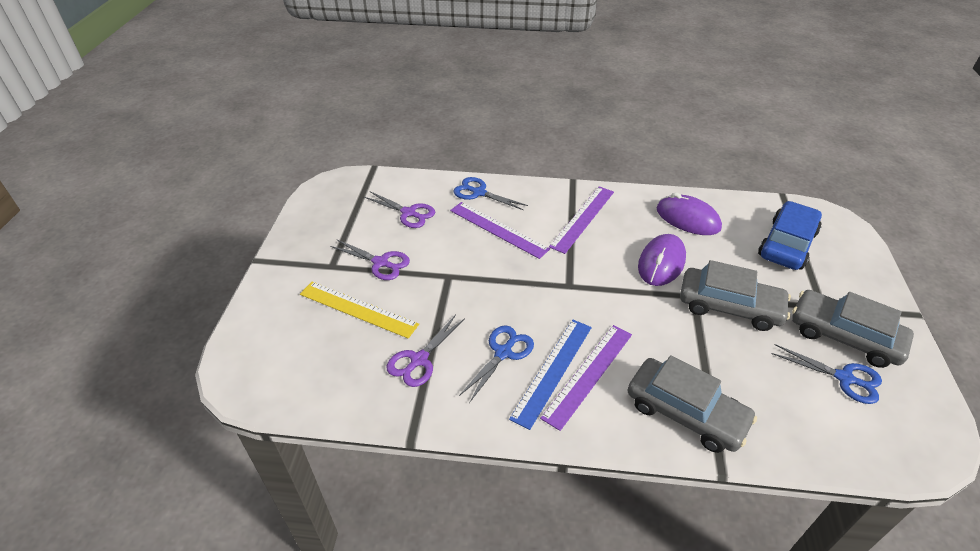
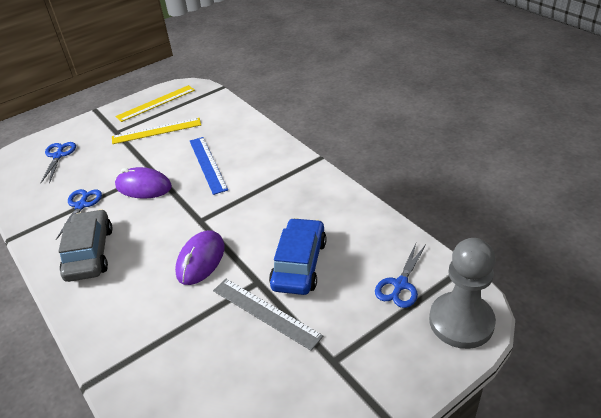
grey car: [628,355,757,453] [680,260,791,331] [792,290,914,368] = 3 -> [58,209,113,282] = 1
grey pawn: none = 0 -> [429,238,496,349] = 1
grey ruler: none = 0 -> [213,279,323,351] = 1
purple ruler: [450,202,550,259] [540,325,632,431] [549,186,614,254] = 3 -> none = 0
purple scissors: [330,239,410,280] [364,191,435,228] [387,315,465,387] = 3 -> none = 0
yellow ruler: [300,282,419,339] = 1 -> [112,118,201,144] [115,85,195,122] = 2

